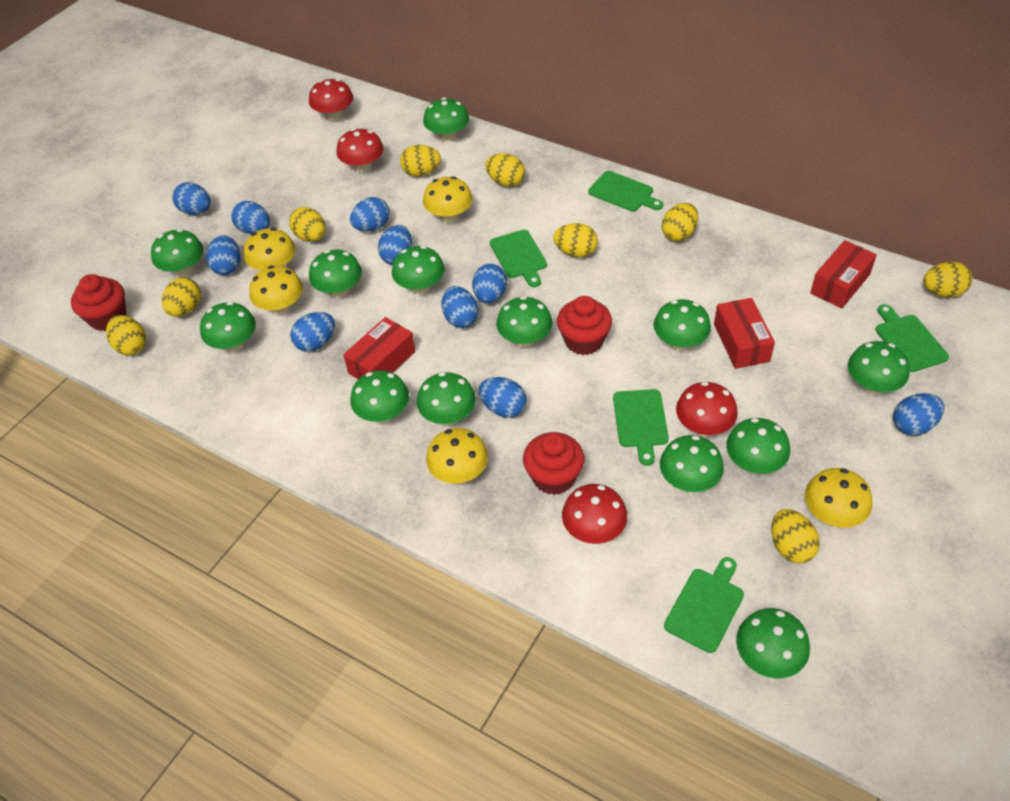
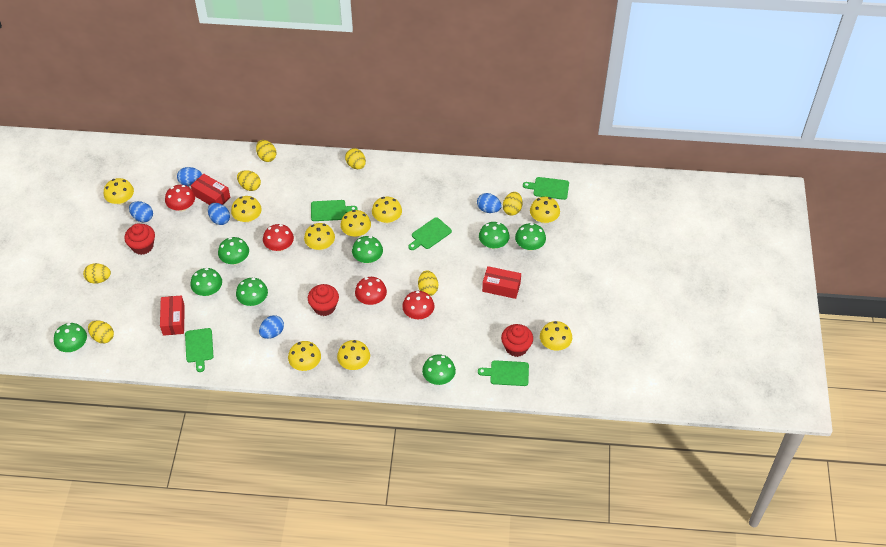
blue egg: [172,182,210,215] [206,235,240,275] [231,201,270,234] [290,312,335,352] [350,197,390,231] [378,225,412,265] [442,286,478,328] [472,264,507,303] [479,377,527,418] [893,393,944,436] = 10 -> [129,201,153,222] [177,167,202,186] [208,203,230,225] [259,315,284,339] [477,193,502,213] = 5
green mushroom: [151,229,203,277] [200,302,256,352] [309,249,362,298] [350,370,409,423] [392,246,445,294] [417,372,476,425] [423,97,469,142] [496,296,552,347] [654,299,711,350] [660,435,724,492] [726,418,790,474] [736,608,810,678] [848,341,910,394] = 13 -> [54,323,87,352] [190,268,222,296] [218,237,249,265] [236,278,268,306] [352,236,383,263] [422,354,456,385] [479,222,510,249] [515,223,546,251] = 8
yellow egg: [106,315,146,355] [162,277,201,317] [289,207,326,242] [400,145,441,177] [485,153,525,187] [553,223,598,257] [662,203,698,241] [771,509,819,563] [923,262,972,297] = 9 -> [83,263,111,284] [88,321,114,343] [237,170,261,191] [256,140,276,162] [345,148,366,169] [418,270,438,296] [503,192,523,216] = 7
yellow mushroom: [244,228,296,270] [249,266,303,314] [423,176,473,223] [426,428,488,484] [805,468,872,527] = 5 -> [104,178,134,205] [231,196,262,223] [288,341,321,371] [304,223,335,250] [337,340,370,370] [340,210,371,237] [372,197,402,224] [530,197,560,224] [540,321,572,351] = 9

